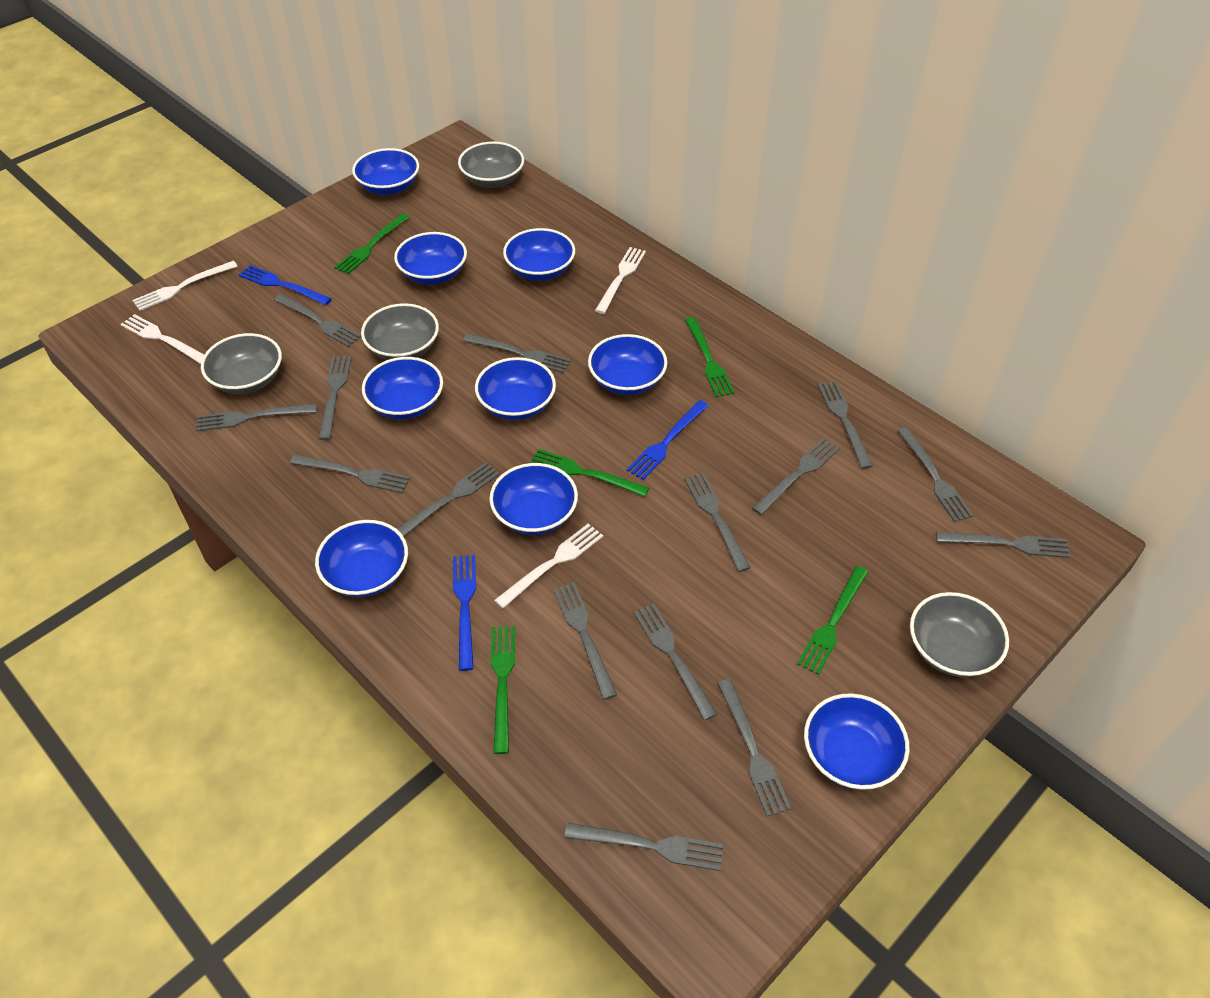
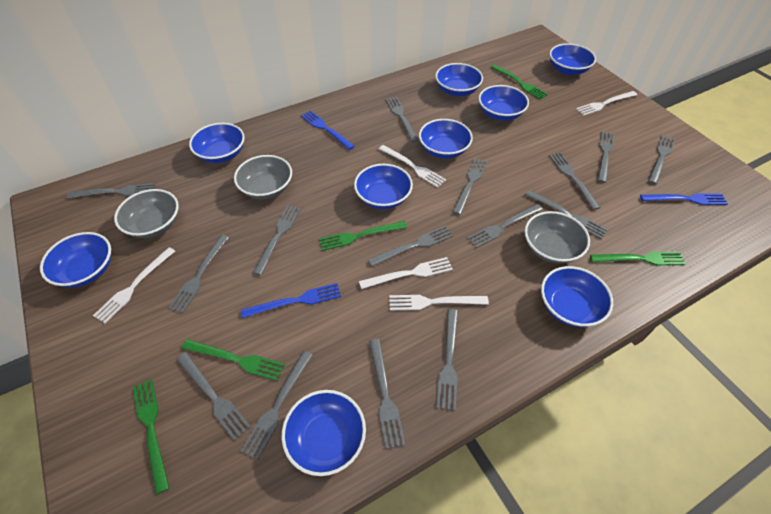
grey bowl: [201,333,282,394] [361,303,439,360] [458,142,524,188] [910,592,1009,677] = 4 -> [114,189,179,238] [234,155,292,199] [525,211,590,264] = 3
white fork: [120,314,204,364] [133,261,238,311] [494,523,603,609] [595,247,646,314] = 4 -> [93,247,175,324] [359,257,453,289] [379,145,446,188] [389,295,489,310] [576,91,637,116] = 5

